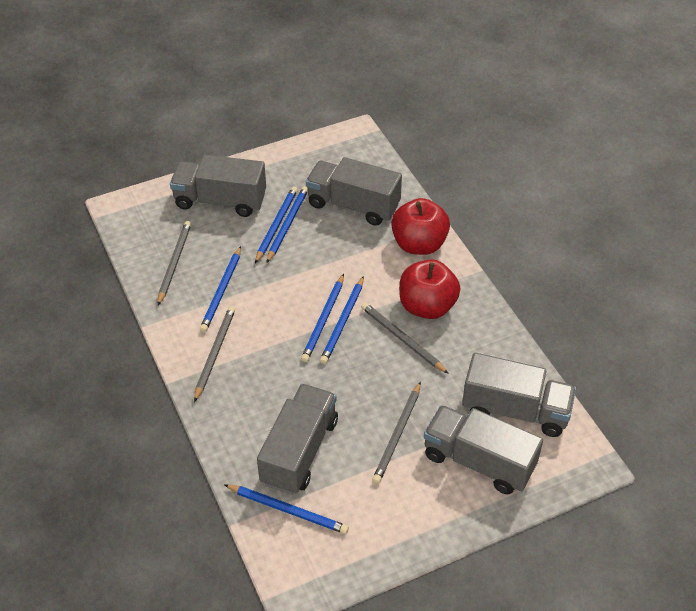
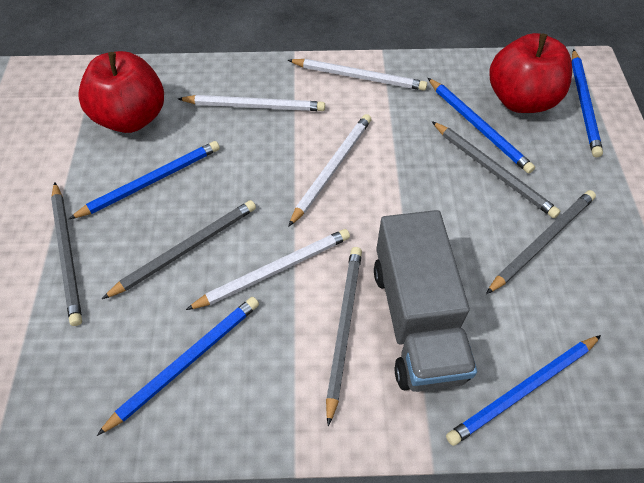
blue pencil: [200,246,241,332] [224,484,349,534] [255,187,298,263] [266,186,308,263] [301,274,344,362] [320,276,364,364] = 6 -> [69,141,220,219] [97,297,259,436] [428,78,535,173] [446,335,601,446] [572,49,603,157] = 5
grey pencil: [158,221,191,305] [194,306,235,402] [361,302,449,374] [372,382,421,484] = 4 -> [51,182,82,326] [102,200,256,299] [326,247,362,426] [432,121,560,218] [486,190,596,294] = 5
grey truck: [170,155,266,217] [257,384,338,495] [306,157,402,226] [424,405,543,494] [462,353,576,437] = 5 -> [374,210,477,392] = 1
white pencil: none = 0 -> [178,95,325,111] [186,229,350,310] [288,59,427,91] [288,114,371,227] = 4

